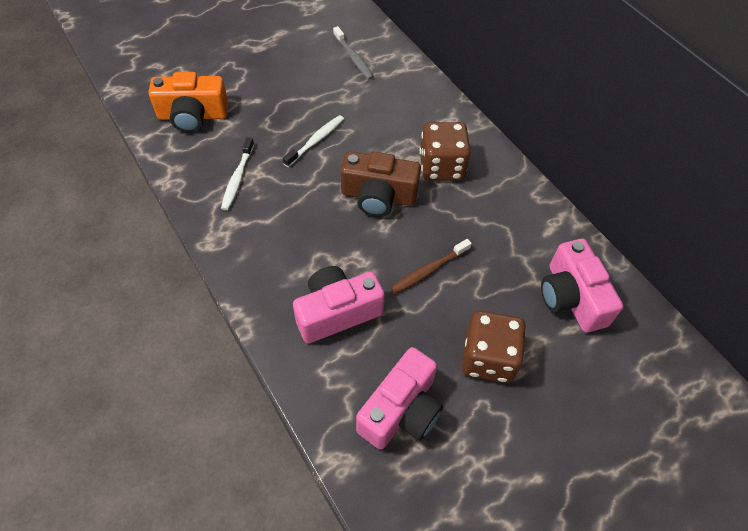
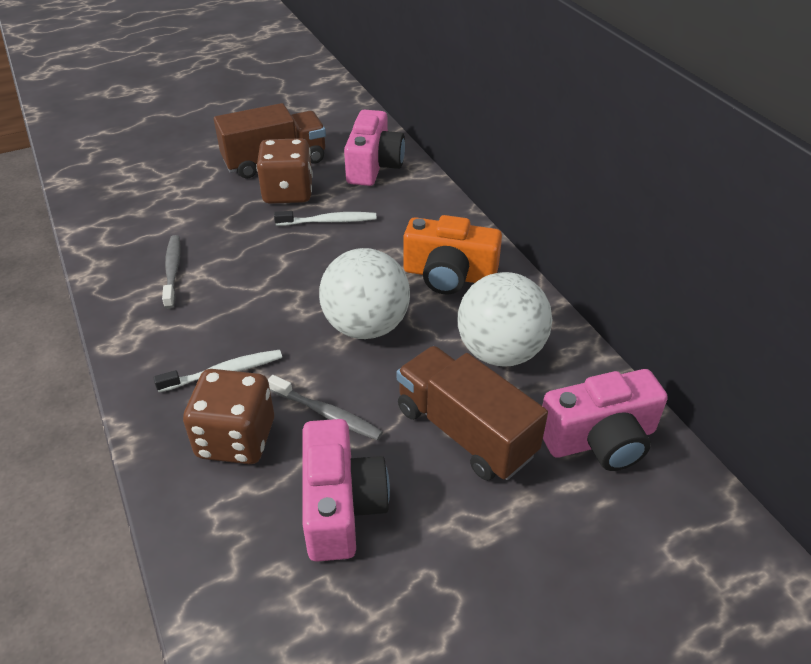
brown camera: [341,152,421,217] = 1 -> none = 0
brown toothbrush: [390,239,472,294] = 1 -> none = 0
brown truck: none = 0 -> [214,103,326,178] [397,346,548,481] = 2
grey toothbrush: [333,26,374,80] = 1 -> [162,235,181,309] [268,375,383,440] = 2
white ball: none = 0 -> [319,248,410,339] [458,272,552,367] = 2

